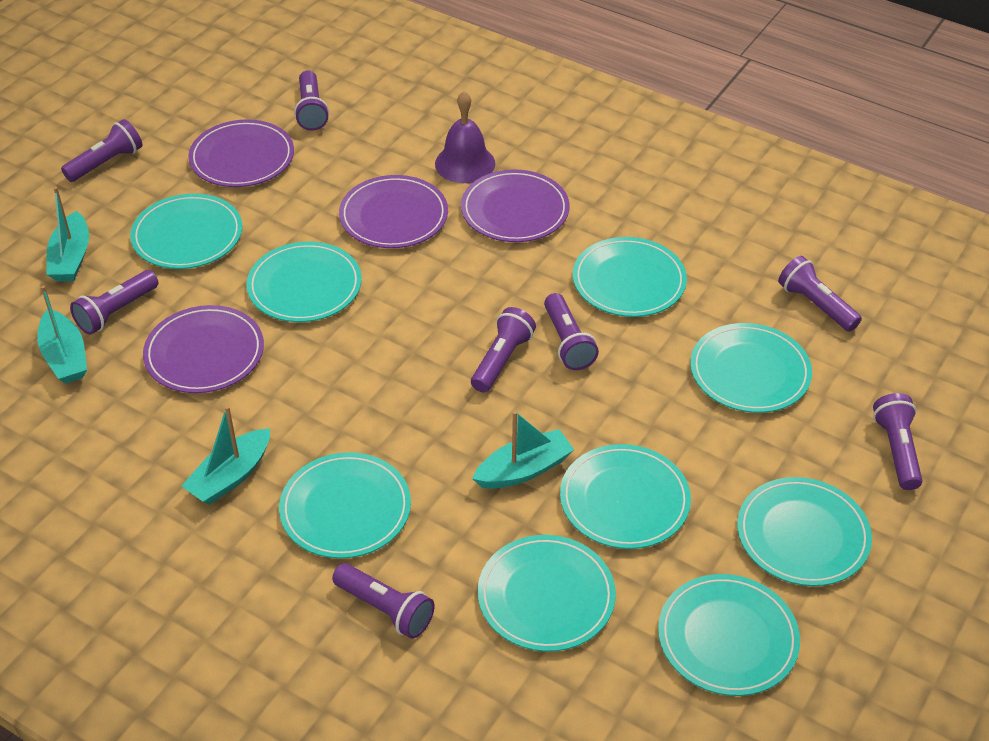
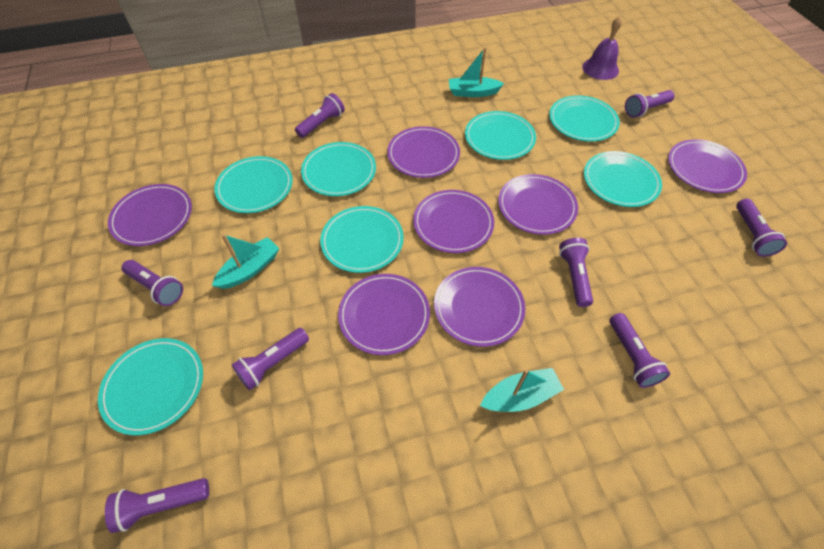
purple plate: [143,305,264,393] [188,119,294,187] [339,175,448,248] [461,169,569,242] = 4 -> [108,184,192,246] [338,274,430,355] [387,126,460,178] [413,190,494,253] [434,267,525,347] [498,174,578,235] [668,139,747,193] = 7
turquoise boat: [37,285,87,383] [47,187,89,281] [182,406,270,505] [472,411,574,489] = 4 -> [212,234,280,289] [449,47,504,97] [480,368,564,412] = 3
turquoise plate: [130,194,242,269] [246,242,362,322] [279,452,411,558] [478,535,616,652] [560,444,691,549] [573,237,687,317] [658,574,800,696] [690,323,812,413] [737,477,872,586] = 9 -> [98,338,203,435] [214,156,293,213] [301,142,376,196] [320,206,404,273] [465,111,536,160] [549,95,620,142] [584,151,662,207] = 7

